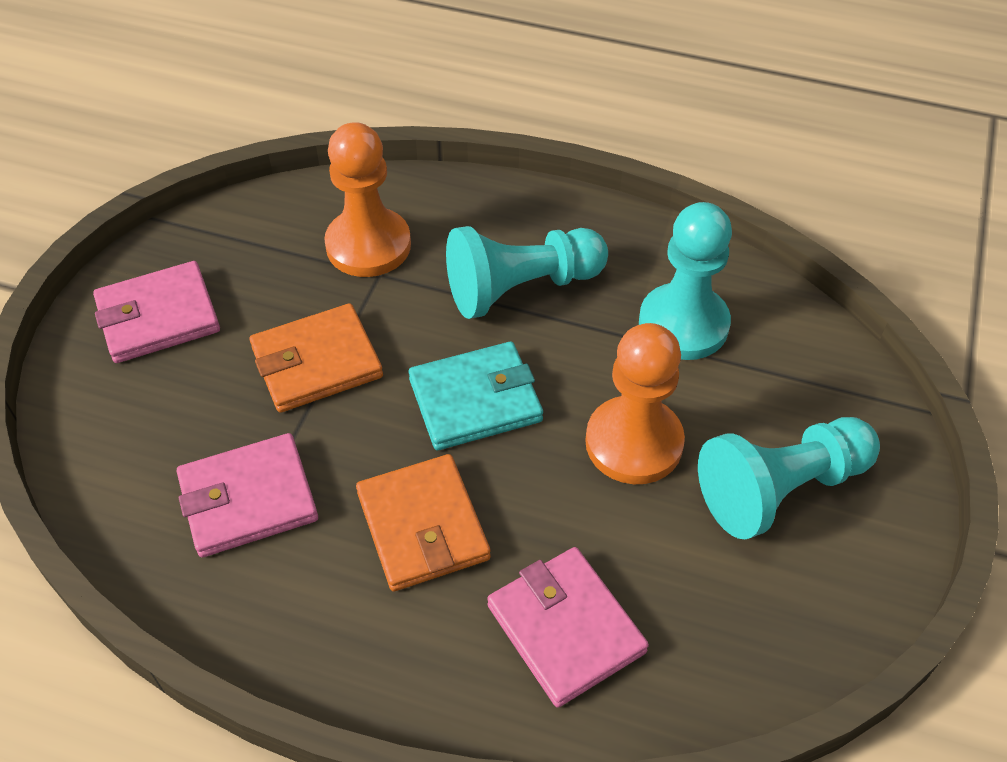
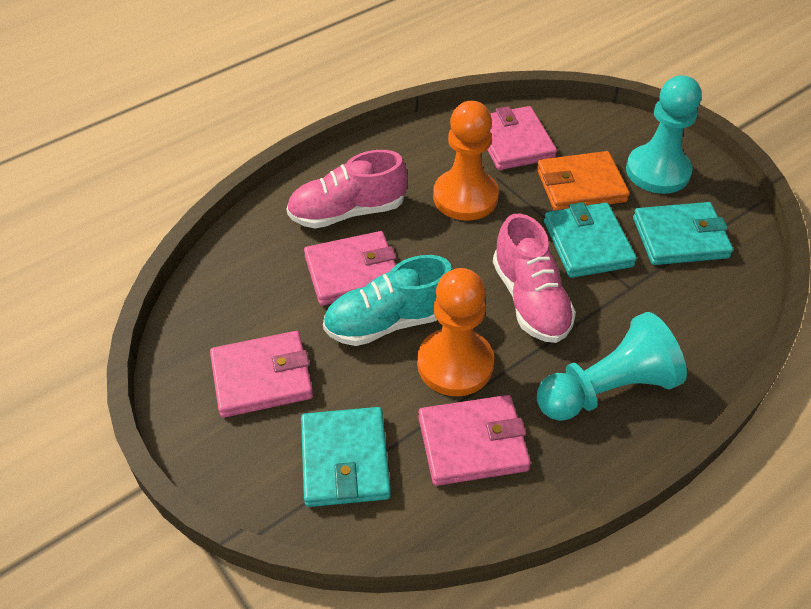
orange wallet: [250,303,383,413] [356,454,491,591] = 2 -> [537,151,630,211] = 1
pink shoe: none = 0 -> [287,150,408,229] [493,213,576,343] = 2
pink wallet: [93,261,220,363] [177,433,318,558] [487,547,649,708] = 3 -> [210,331,313,418] [304,231,397,306] [418,395,531,486] [487,106,557,170] = 4
turquoise pawn: [446,226,608,319] [639,202,732,360] [698,417,880,539] = 3 -> [537,312,687,421] [626,75,702,194] = 2
turquoise shoe: none = 0 -> [323,255,453,346] = 1
turquoise wallet: [409,342,543,450] = 1 -> [301,407,391,507] [544,202,637,278] [633,202,733,265] = 3

